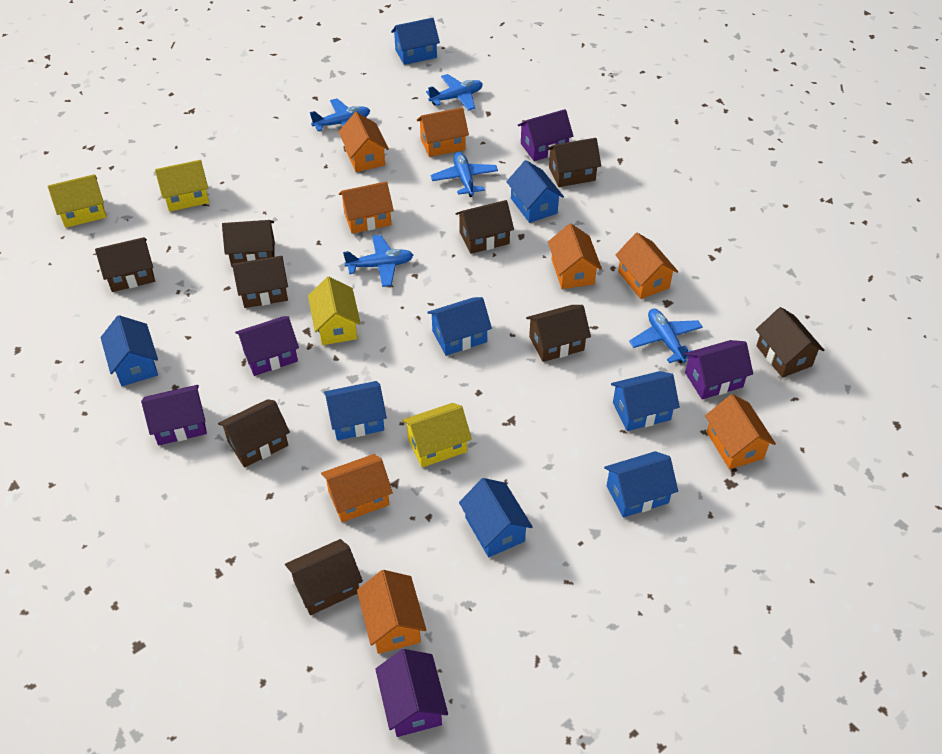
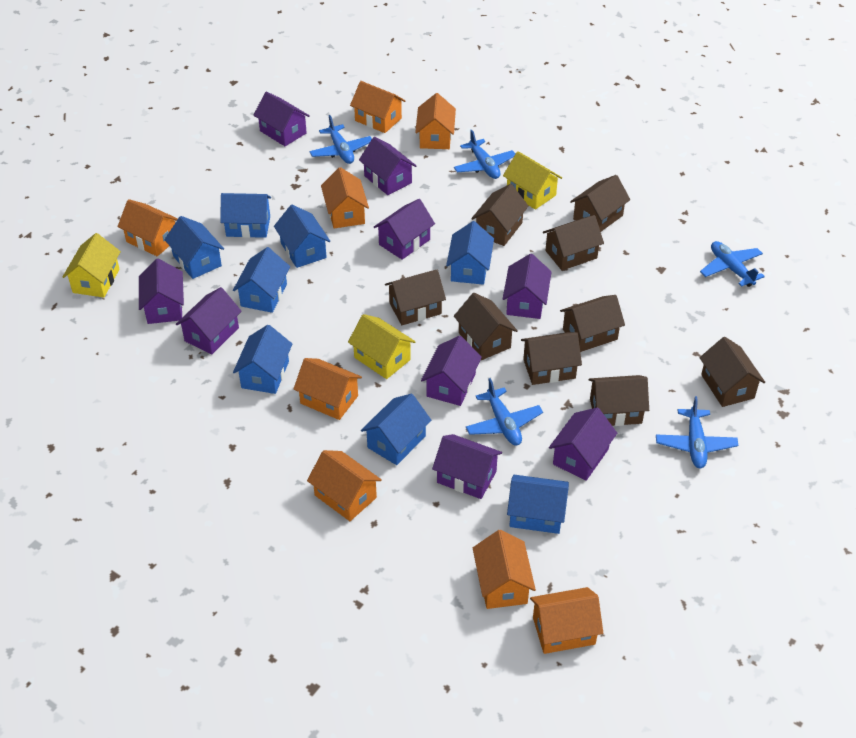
purple house: [141,385,207,445] [235,316,299,376] [375,649,448,737] [518,109,573,161] [684,340,753,399] = 5 -> [139,259,184,324] [176,287,242,354] [253,92,309,146] [359,137,416,195] [374,199,435,260] [421,336,482,406] [432,434,502,499] [503,254,552,319] [549,408,617,481] = 9
yellow house: [48,174,106,228] [155,160,209,212] [308,277,361,345] [402,403,472,468] = 4 -> [63,233,121,298] [348,314,416,379] [503,151,562,210] = 3

